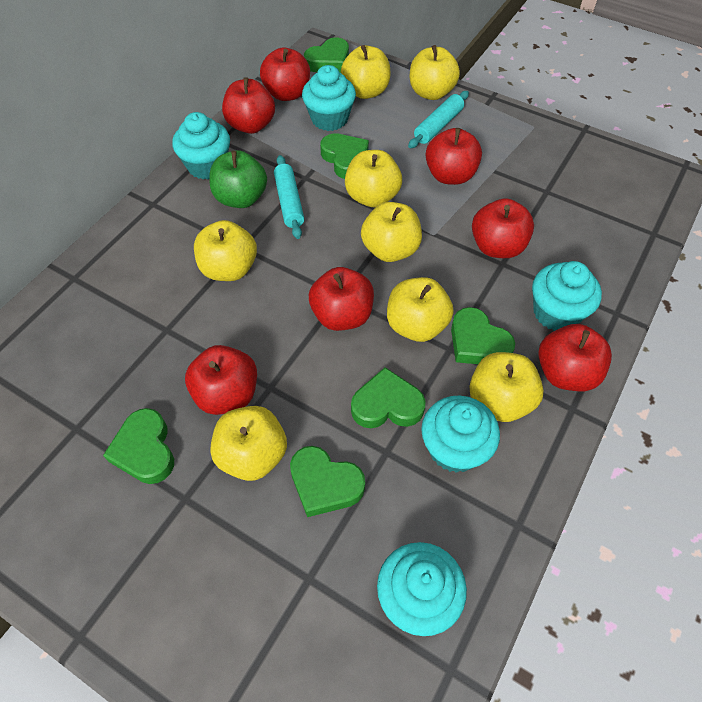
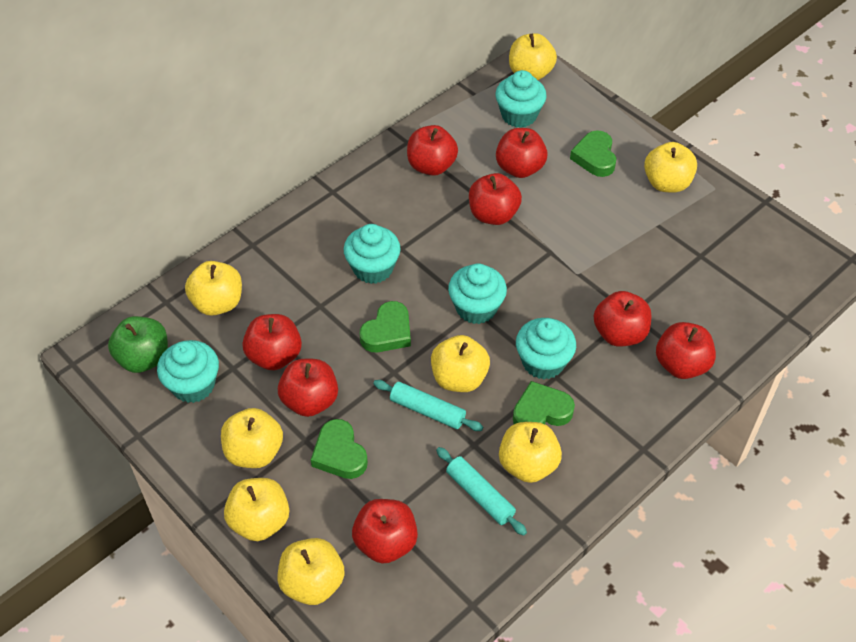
green heart: [103,408,174,484] [290,446,365,517] [304,37,349,73] [320,133,369,179] [351,367,426,428] [451,307,515,364] = 6 -> [311,419,368,479] [360,301,411,352] [513,381,575,426] [570,130,616,177] = 4
red apple: [185,345,257,415] [222,77,275,134] [260,48,310,101] [309,267,374,331] [426,128,482,185] [472,198,534,258] [538,324,612,391] = 7 -> [242,314,302,370] [278,359,338,417] [352,499,418,564] [407,125,458,176] [469,173,522,225] [496,128,548,178] [594,291,651,347] [656,322,716,379] = 8

